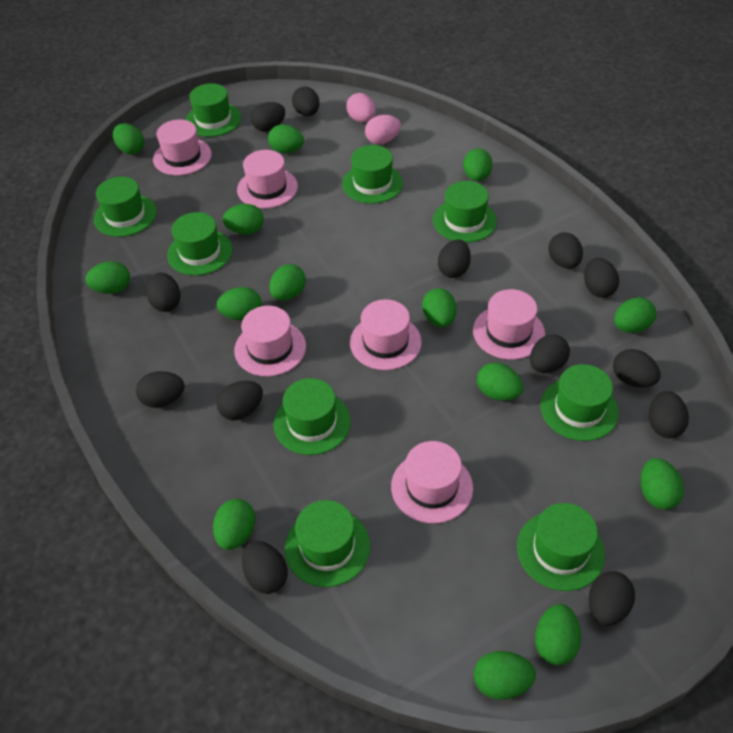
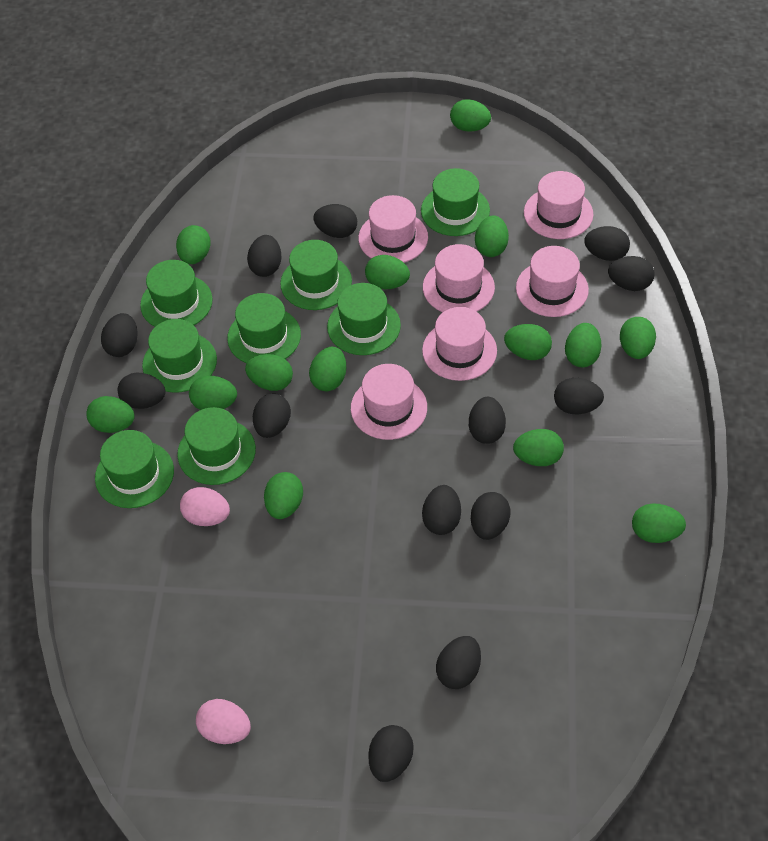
green hat: [94,176,157,237] [167,212,233,276] [186,83,241,137] [274,378,351,455] [285,500,370,587] [342,145,403,204] [433,181,497,243] [517,503,605,591] [540,364,619,441] = 9 -> [95,430,174,508] [140,260,213,327] [142,319,217,393] [177,407,256,485] [227,293,301,363] [280,240,352,310] [327,283,401,355] [421,168,490,236] = 8

